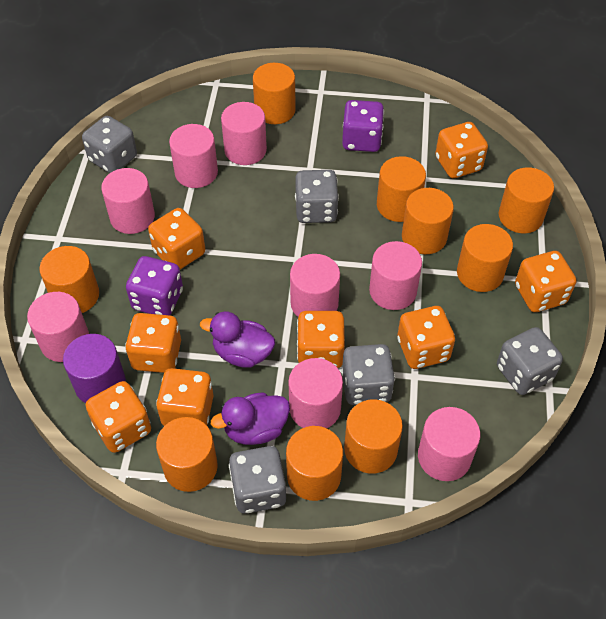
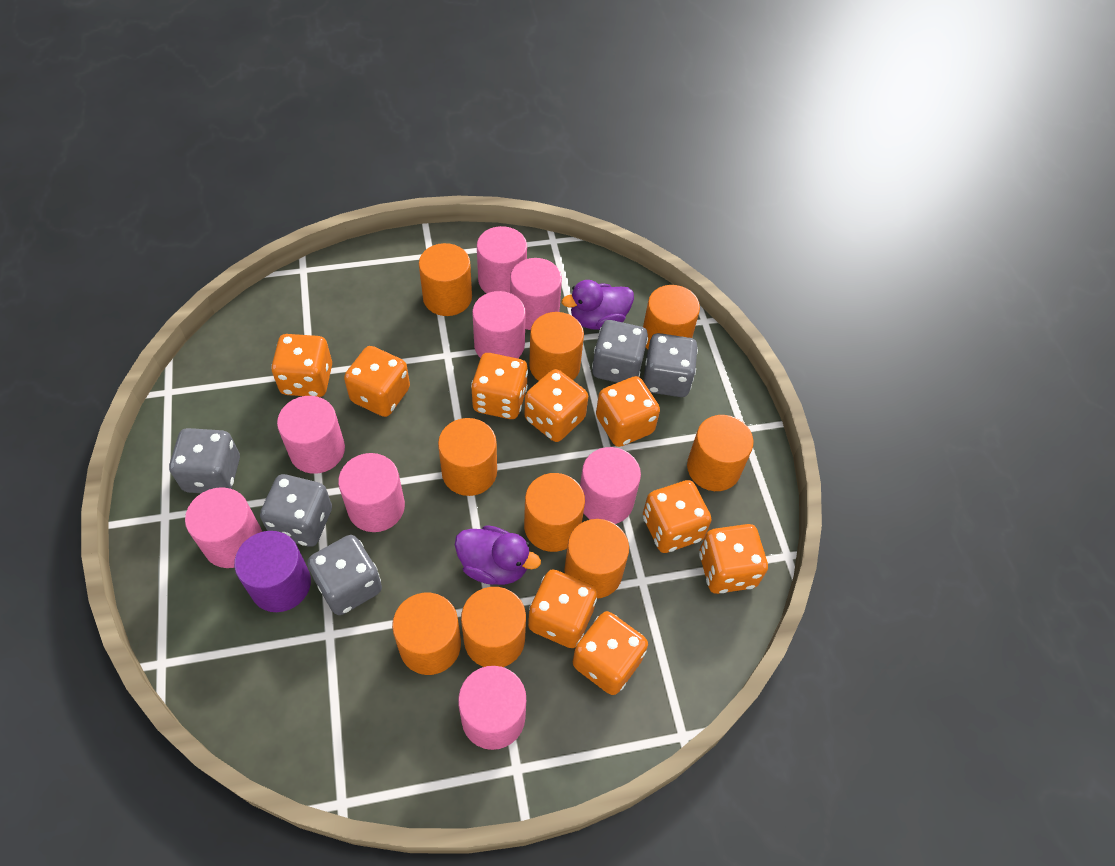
orange dice: [86,381,151,453] [125,313,181,373] [148,208,205,269] [156,368,213,426] [297,311,345,368] [397,306,455,369] [435,122,488,178] [515,251,576,312] = 8 -> [271,334,332,397] [344,346,410,417] [471,353,528,419] [525,369,588,442] [528,569,597,648] [573,611,648,695] [596,376,660,447] [643,480,712,553] [699,524,768,594] = 9
purple dice: [126,256,183,315] [342,100,384,152] = 2 -> none = 0

